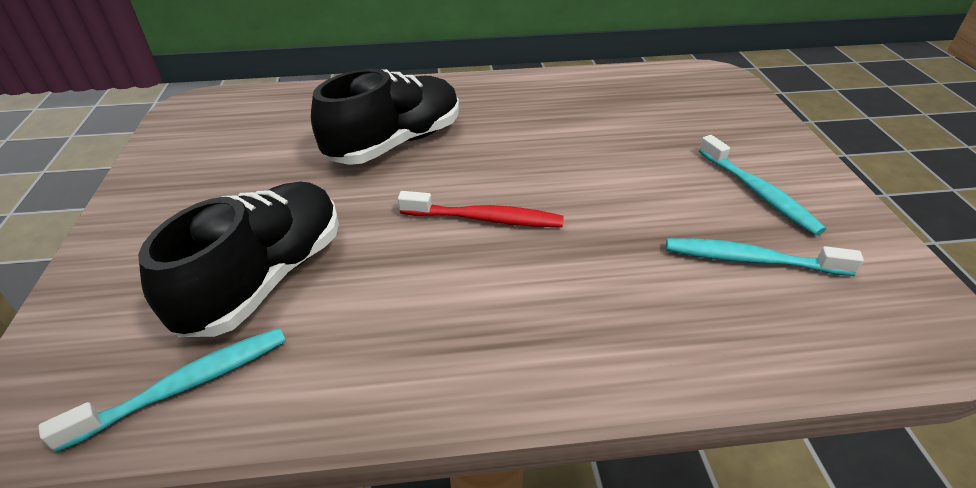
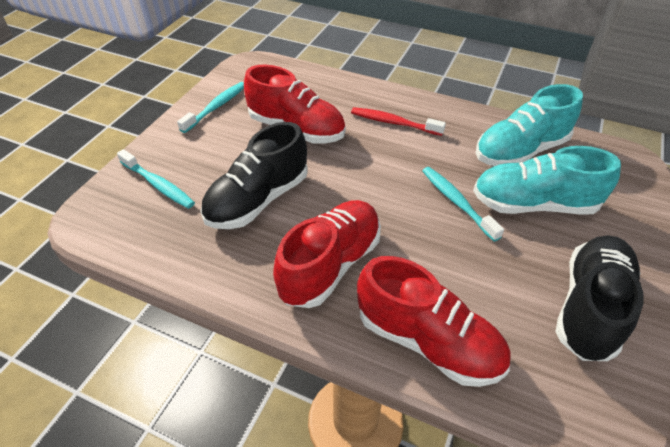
red shoe: none = 0 -> [244,65,345,144] [273,200,381,308] [357,256,511,387] = 3
turquoise shoe: none = 0 -> [473,146,621,214] [476,84,583,166] = 2

